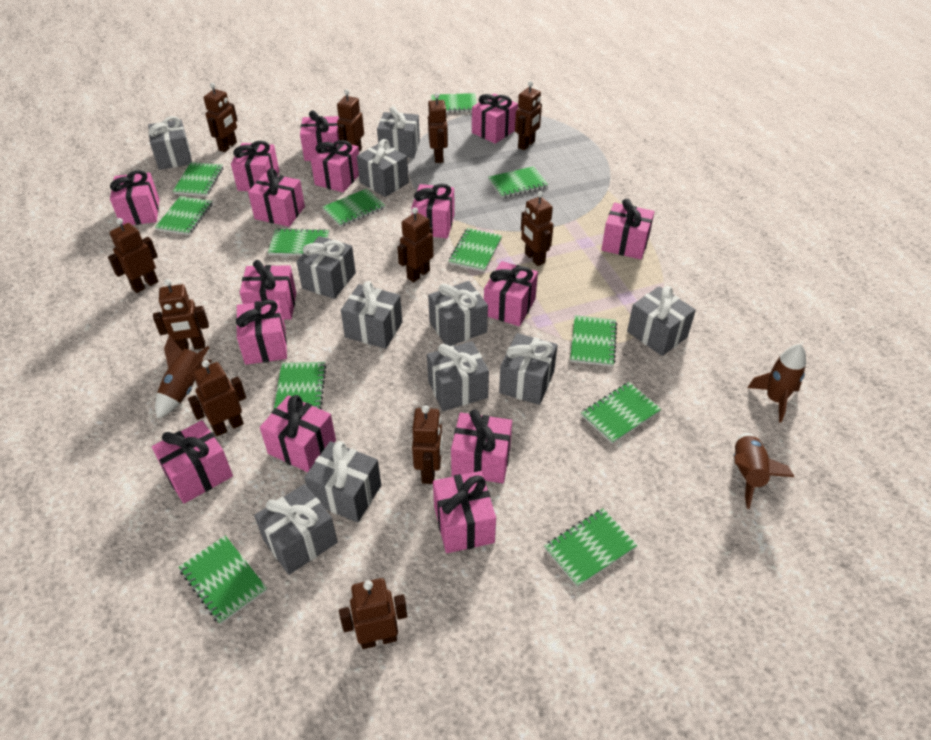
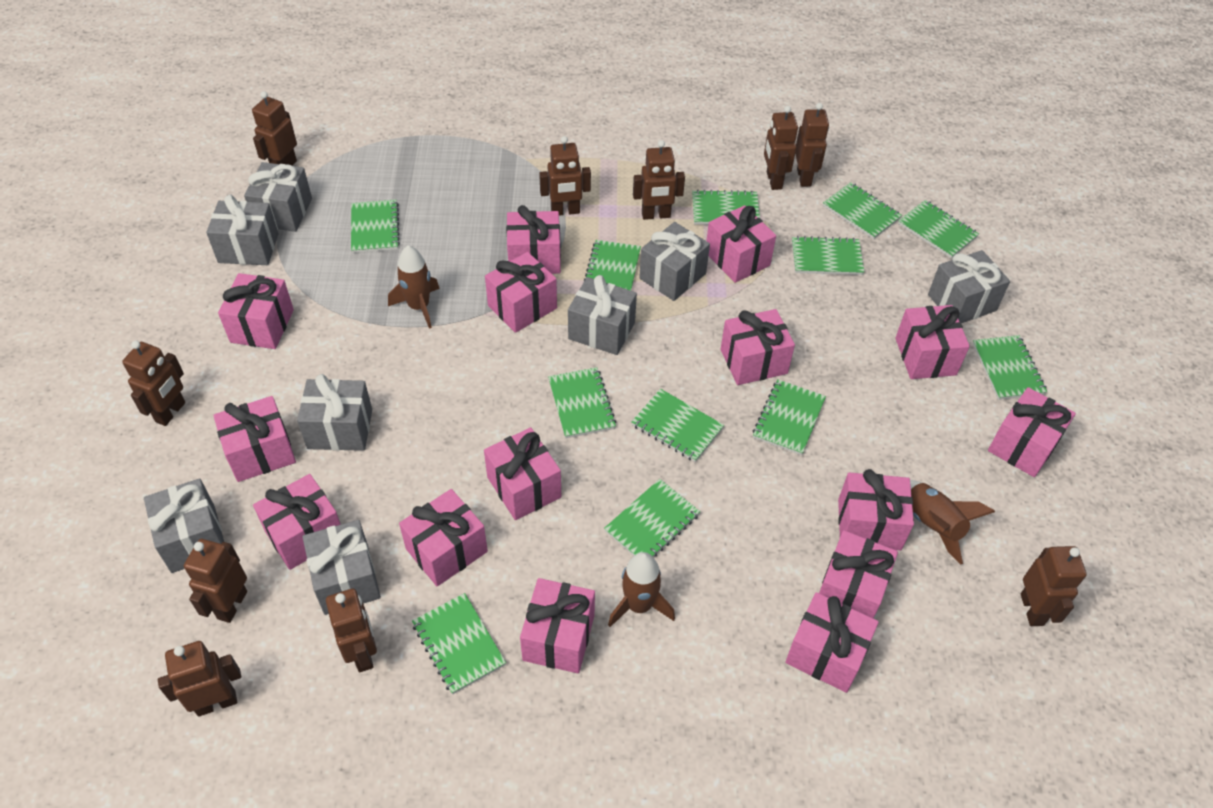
brown robot: [108,218,158,293] [153,279,209,351] [188,360,246,436] [204,83,238,152] [337,89,364,152] [339,578,407,649] [397,208,434,282] [412,405,443,484] [428,93,448,163] [515,81,542,150] [521,191,553,266] = 11 -> [122,341,185,426] [158,641,241,717] [184,539,247,623] [252,91,297,166] [326,588,377,673] [539,136,591,216] [633,140,685,220] [764,106,798,190] [795,103,829,187] [1021,546,1086,626] = 10
grey gift: [148,116,192,170] [254,484,338,575] [296,236,356,299] [304,441,381,522] [341,281,402,349] [357,139,409,197] [377,106,420,158] [427,341,489,411] [428,281,488,346] [499,333,558,405] [627,286,696,356] = 11 -> [144,478,224,573] [206,195,278,265] [244,162,312,232] [297,374,372,451] [303,520,381,615] [568,275,637,355] [639,222,710,301] [928,250,1010,323] = 8

